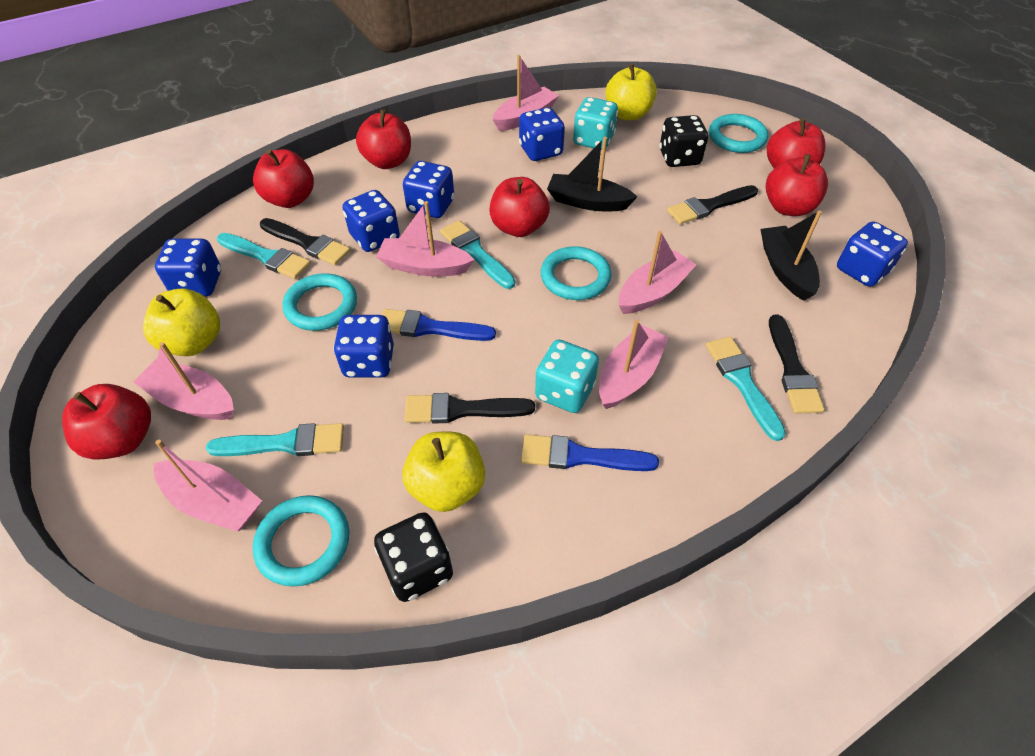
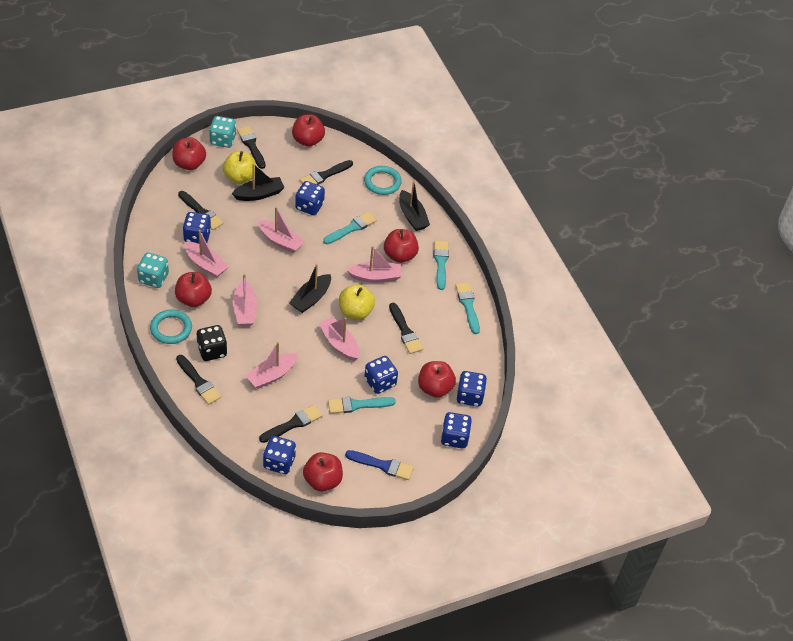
black boat: [547,137,637,211] [761,211,822,301] = 2 -> [232,164,285,201] [289,264,331,313] [399,181,430,231] = 3
black brush: [260,218,351,265] [404,393,535,424] [667,185,758,224] [769,315,824,413] = 4 -> [176,355,221,405] [178,191,224,230] [237,126,266,169] [259,404,323,443] [300,160,353,185] [389,303,423,354] = 6
black dice: [374,512,453,602] [659,115,708,167] = 2 -> [197,325,227,361] = 1
blue brush: [382,309,496,341] [521,434,659,471] = 2 -> [345,450,414,480] = 1
turquoise ring: [253,495,349,587] [282,273,357,331] [541,246,612,300] [709,114,768,153] = 4 -> [150,309,192,344] [364,166,402,195] = 2
yellow apple: [143,288,220,356] [402,432,485,512] [605,63,657,120] = 3 -> [223,151,256,184] [339,284,375,320] = 2

